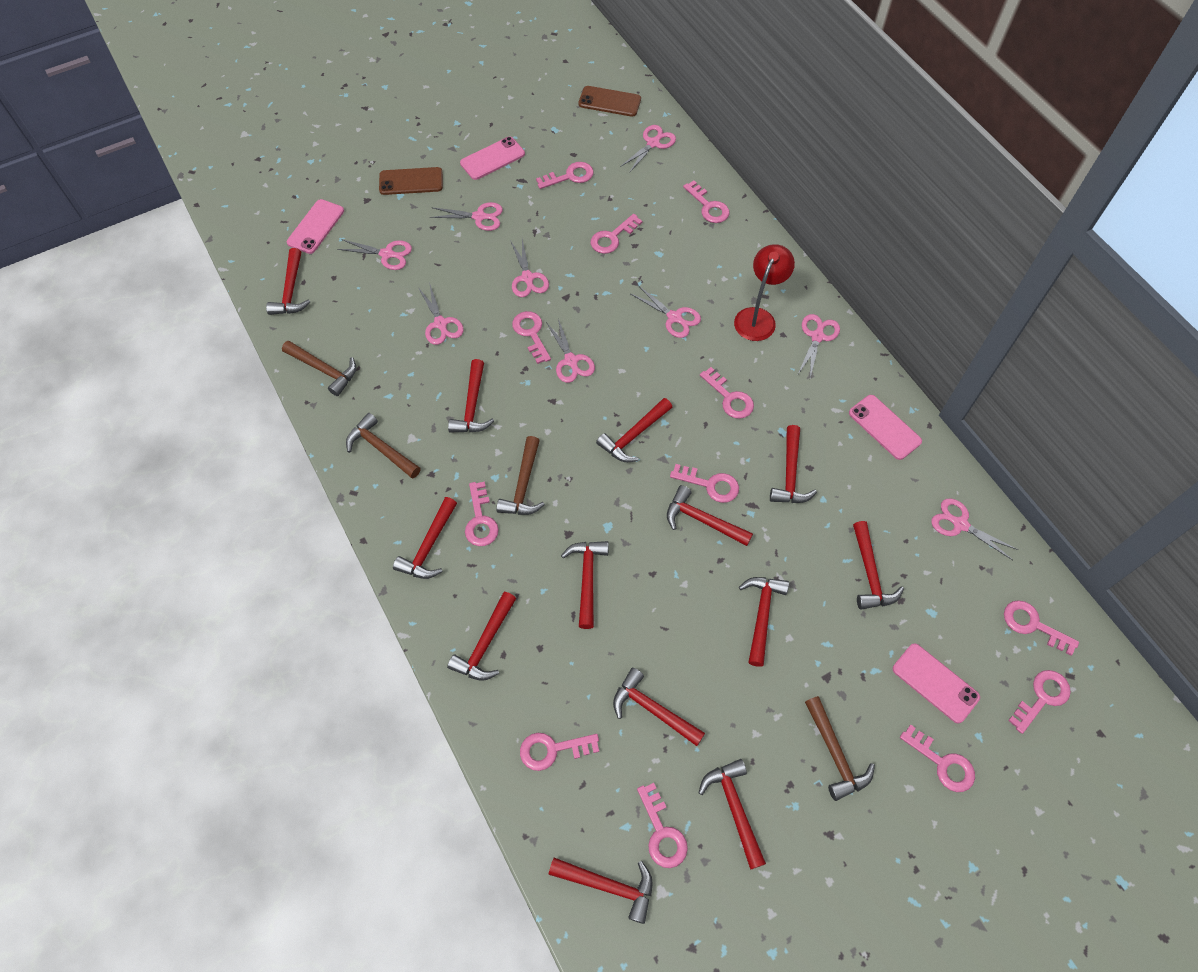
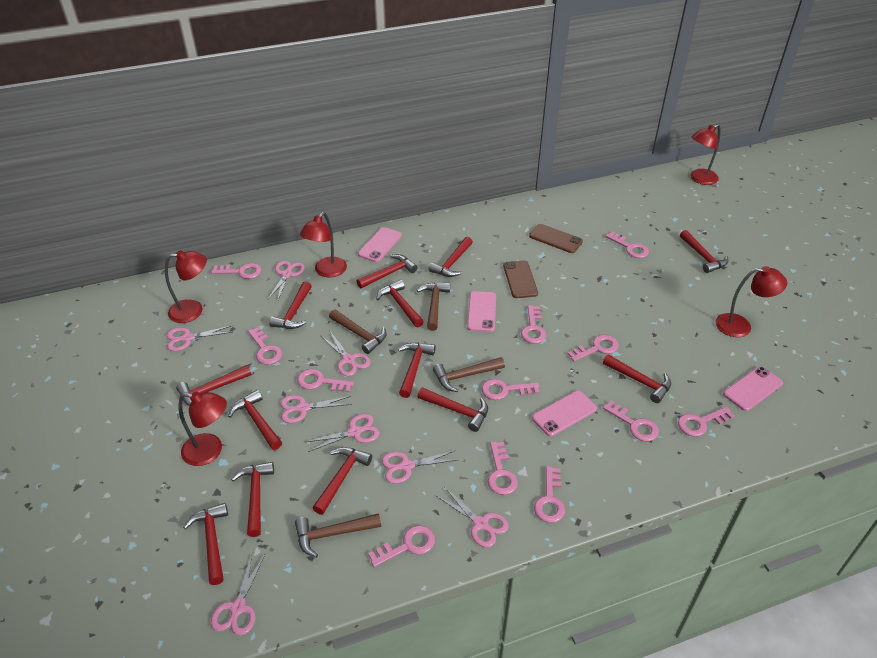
pink scissors: [337,239,412,270] [418,282,464,345] [430,202,503,231] [510,239,549,297] [546,319,595,383] [620,125,676,173] [631,285,701,338] [798,314,840,378] [931,498,1018,560] = 9 -> [167,325,233,351] [211,554,265,636] [268,261,305,302] [280,395,352,423] [306,414,379,452] [321,330,370,376] [382,451,457,484] [437,488,509,547] = 8
red lamp: [734,244,795,341] = 1 -> [165,250,207,323] [178,391,227,466] [300,212,347,278] [690,124,721,185] [716,266,787,337] = 5

